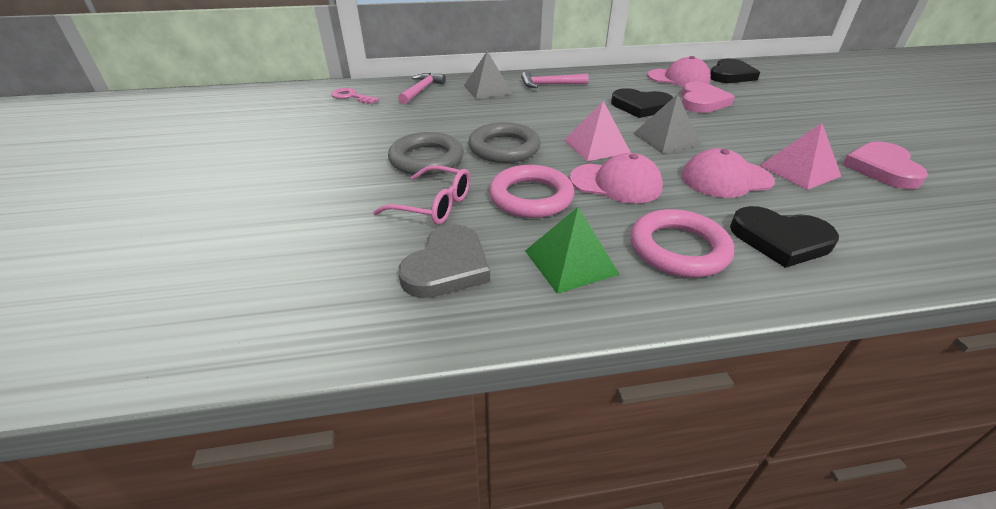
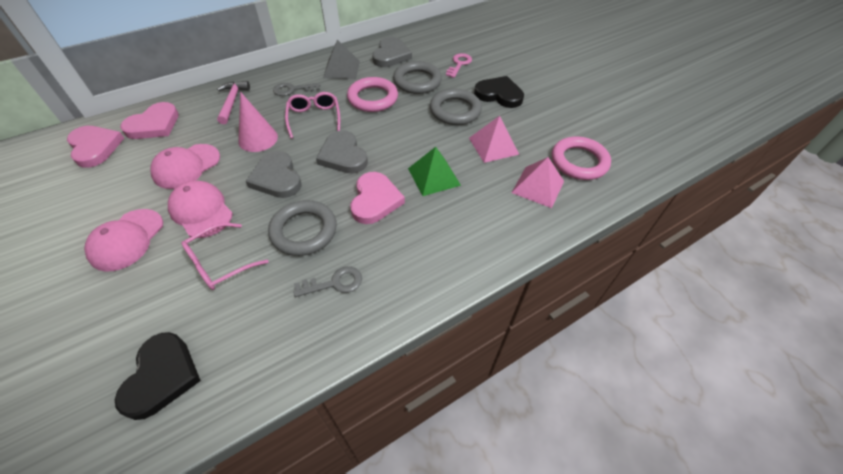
black heart: [611,88,673,118] [710,59,760,83] [730,206,839,268] = 3 -> [115,332,201,420] [474,76,524,108] = 2
grey heart: [398,224,490,298] = 1 -> [246,151,302,198] [316,130,368,174] [372,37,412,67] = 3
grey key: none = 0 -> [273,83,320,96] [294,266,362,297] = 2
grey pyramid: [464,51,513,99] [633,94,702,153] = 2 -> [323,39,360,79] = 1
grey ring: [388,132,464,175] [468,122,541,163] = 2 -> [268,200,337,256] [393,61,442,94] [430,89,482,125] = 3
pink cone: none = 0 -> [238,92,278,152] = 1
pink glasses: [373,165,470,225] = 1 -> [181,223,269,290] [285,92,340,139] = 2
pink hammer: [398,73,446,104] [521,71,589,88] = 2 -> [217,81,250,124] = 1
pink heart: [681,82,735,113] [842,141,928,189] = 2 -> [67,126,124,168] [120,102,179,139] [351,172,405,224] = 3

